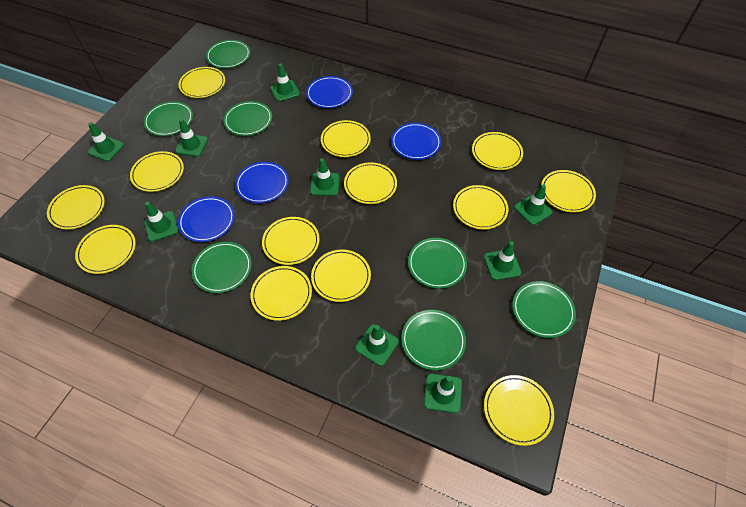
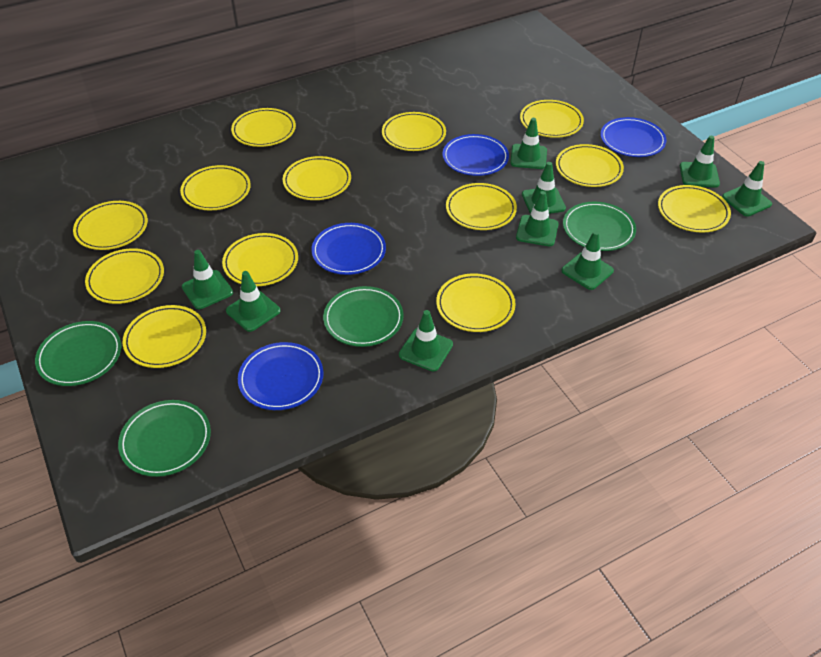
green plate: [143,101,193,136] [192,242,252,293] [206,40,250,68] [223,101,272,136] [402,310,466,370] [408,238,467,289] [513,281,576,338] = 7 -> [35,321,122,386] [118,400,211,477] [323,286,404,347] [563,202,636,251] = 4

